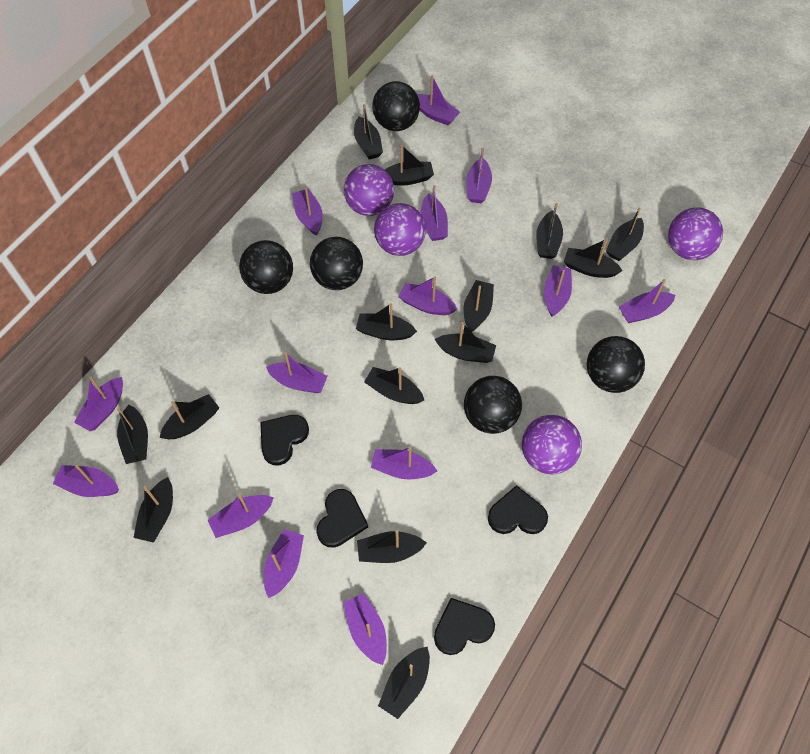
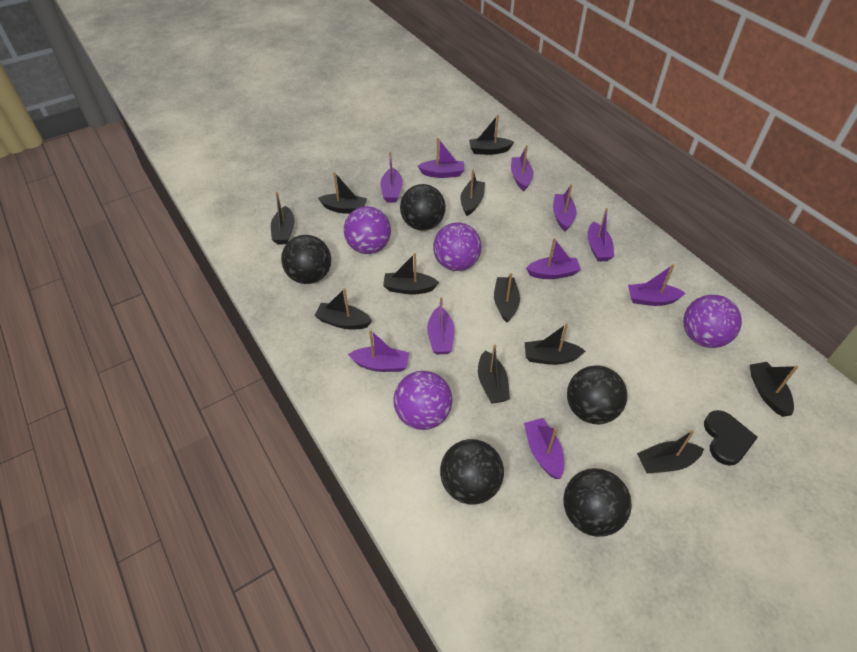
black boat: [117,405,148,464] [133,477,173,543] [159,394,219,439] [354,104,383,160] [356,303,417,340] [357,530,427,563] [364,367,424,404] [378,647,430,719] [385,145,434,186] [435,322,496,363] [463,280,494,332] [536,203,563,259] [564,238,623,278] [606,207,644,261] = 14 -> [271,192,295,244] [314,288,372,329] [318,172,367,214] [383,253,439,295] [460,170,485,216] [469,115,514,155] [478,344,510,404] [494,273,520,322] [525,323,585,365] [637,430,704,473] [750,362,798,417] = 11
black heart: [260,415,309,465] [316,489,368,548] [434,598,495,655] [488,485,548,534] = 4 -> [704,410,758,466] = 1
purple boat: [53,465,119,497] [74,377,123,431] [208,494,274,538] [264,529,304,598] [266,352,328,393] [292,188,323,236] [343,593,387,665] [371,447,437,479] [399,276,457,315] [417,75,460,126] [421,185,448,241] [466,148,492,203] [544,265,572,317] [619,279,675,323] = 14 -> [348,330,409,372] [380,152,403,202] [418,138,464,178] [427,297,455,355] [511,145,533,191] [524,418,564,479] [526,238,581,279] [553,184,576,231] [587,208,614,262] [628,264,685,306] = 10

